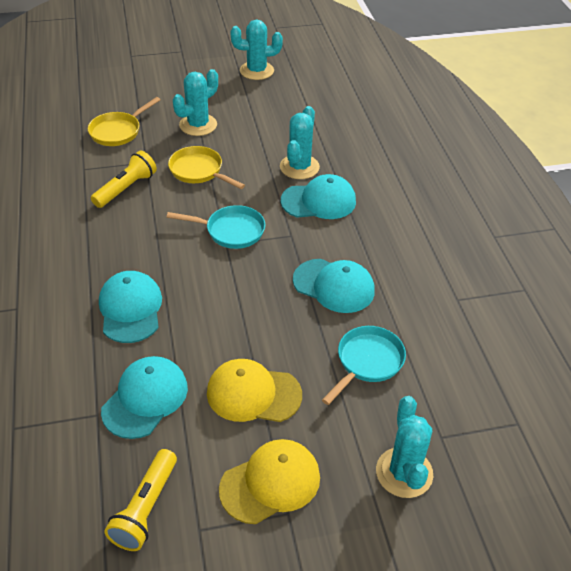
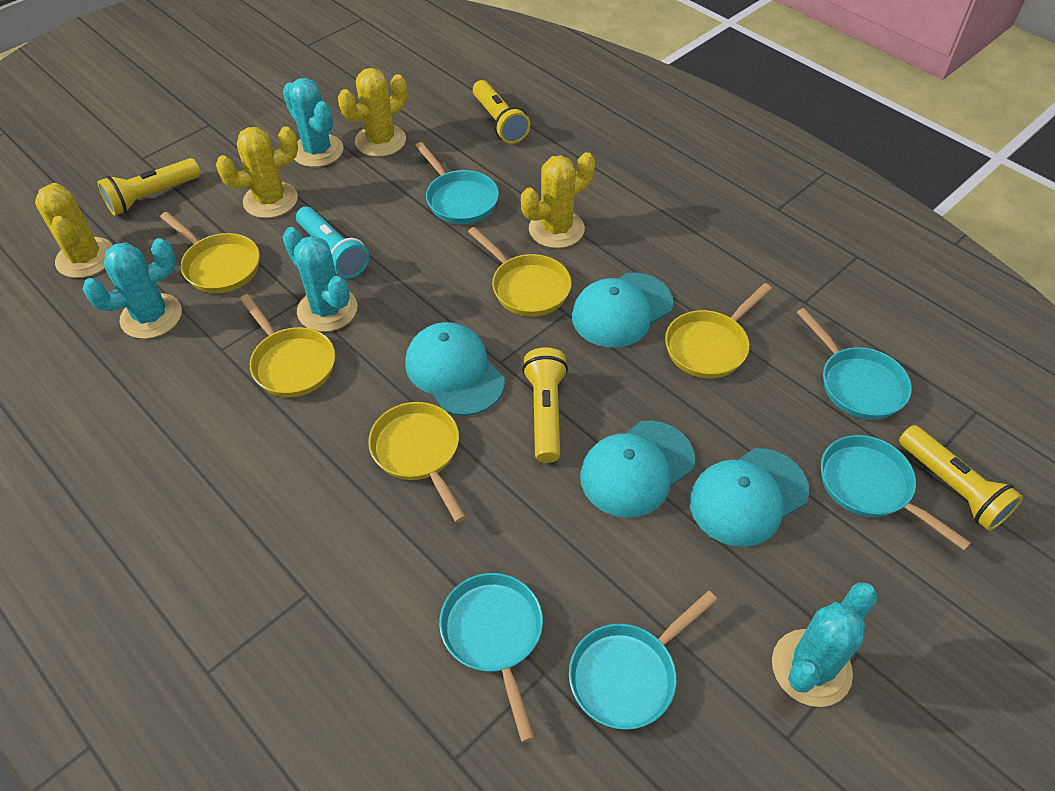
turquoise flashlight: none = 0 -> [296,207,369,279] = 1
turquoise pan: [167,205,265,249] [322,326,406,405] = 2 -> [415,142,499,224] [439,573,543,742] [569,591,717,730] [796,308,912,419] [821,435,971,550] = 5
yellow cactus: none = 0 -> [35,183,113,278] [216,126,298,218] [338,68,407,157] [521,152,595,248] = 4
yellow cap: [207,359,302,422] [219,439,320,524] = 2 -> none = 0
yellow flashlight: [91,150,157,208] [104,449,177,551] = 2 -> [98,158,201,216] [473,80,530,144] [522,347,568,463] [899,425,1023,531] = 4
yellow pan: [88,97,161,146] [168,146,245,189] = 2 -> [160,212,260,293] [240,294,335,397] [368,402,466,523] [468,227,572,316] [665,283,772,378] = 5

